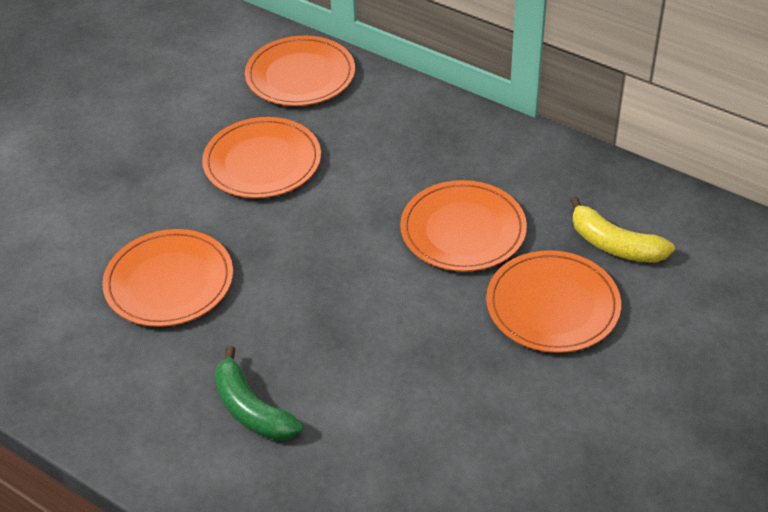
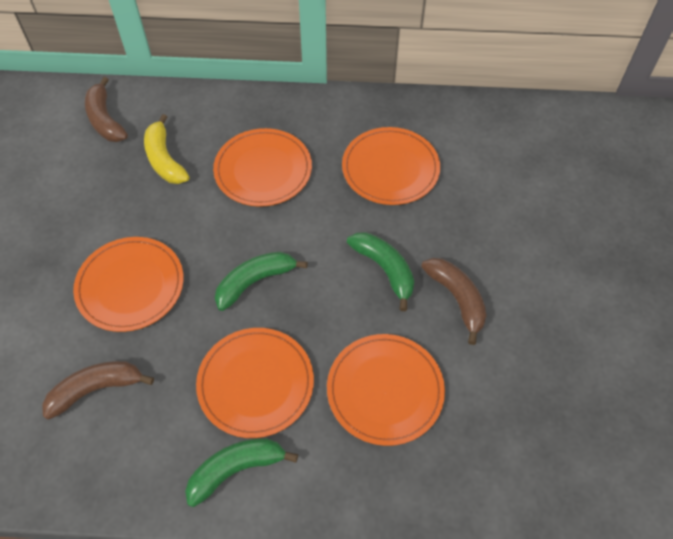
brown banana: none = 0 -> [42,361,154,420] [85,77,128,142] [421,258,487,345] = 3
green banana: [214,346,303,441] = 1 -> [185,438,298,507] [215,251,308,311] [347,232,414,311] = 3

